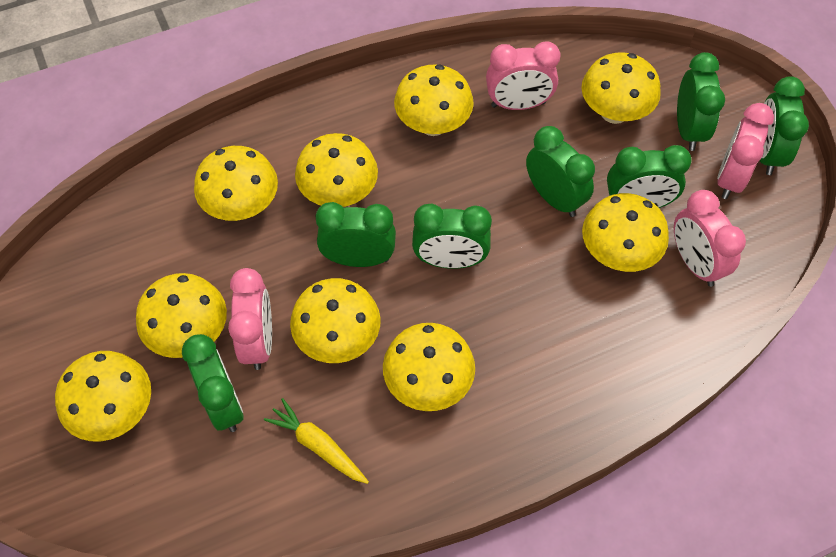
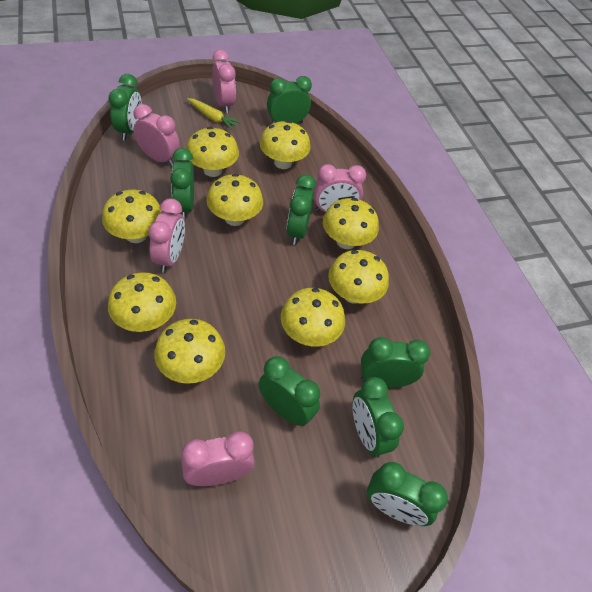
green clock: [182,334,243,432] [315,202,396,267] [412,203,492,269] [526,126,595,217] [607,145,692,208] [677,52,725,151] [760,76,809,175] = 7 -> [109,74,142,140] [170,148,194,220] [259,356,320,426] [267,76,312,124] [286,175,316,245] [353,377,404,458] [361,337,430,388] [367,462,448,526] = 8
pink clock: [228,268,272,370] [486,41,560,110] [674,190,746,287] [717,103,774,199] = 4 -> [133,104,180,166] [148,198,185,273] [181,431,255,486] [212,50,236,113] [313,164,366,212] = 5

